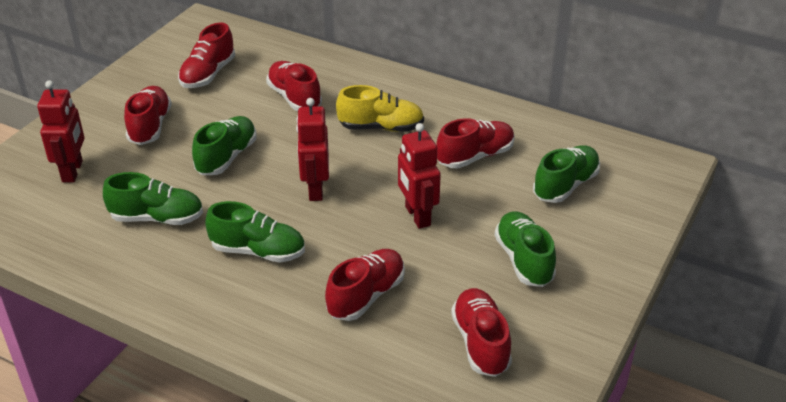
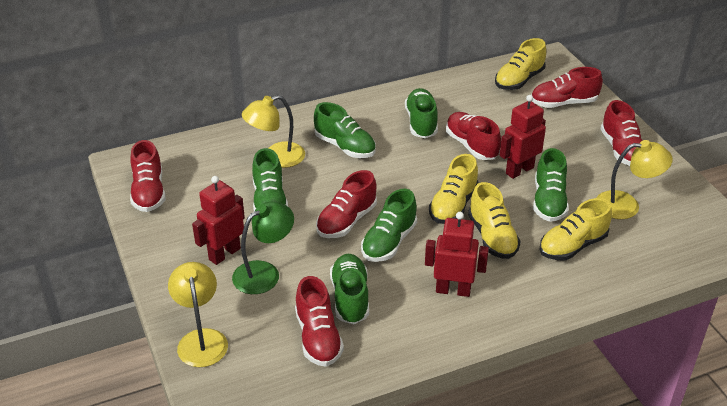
green lamp: none = 0 -> [232,202,294,294] = 1
green shoe: [103,172,203,225] [192,116,257,175] [205,201,305,263] [495,211,556,287] [533,145,600,203] = 5 -> [252,148,288,211] [314,102,376,158] [330,254,369,324] [361,189,417,262] [405,88,438,138] [533,148,569,222] = 6
yellow lamp: none = 0 -> [168,262,228,367] [242,95,305,168] [596,140,673,219] = 3
yellow shoe: [336,85,424,132] = 1 -> [429,154,478,224] [468,182,521,259] [495,38,546,90] [539,198,612,260] = 4

